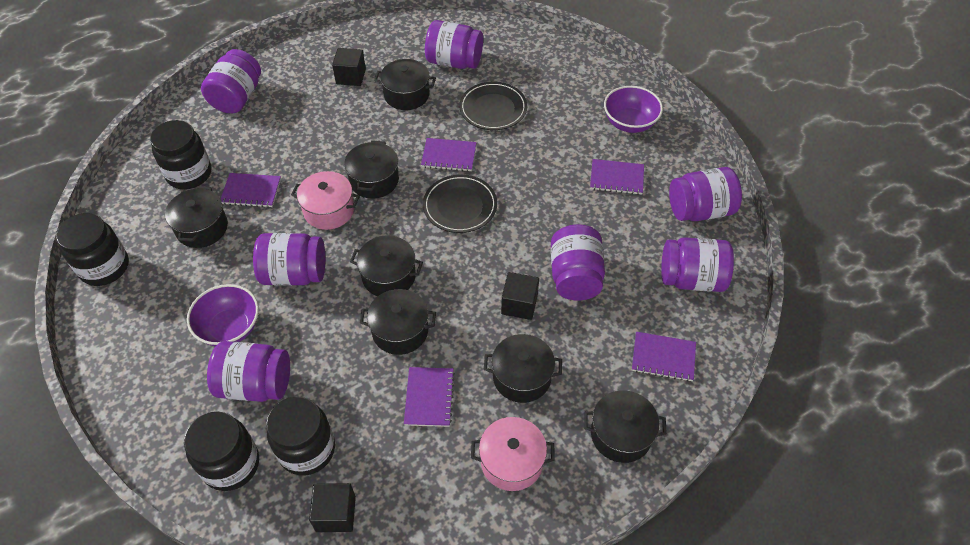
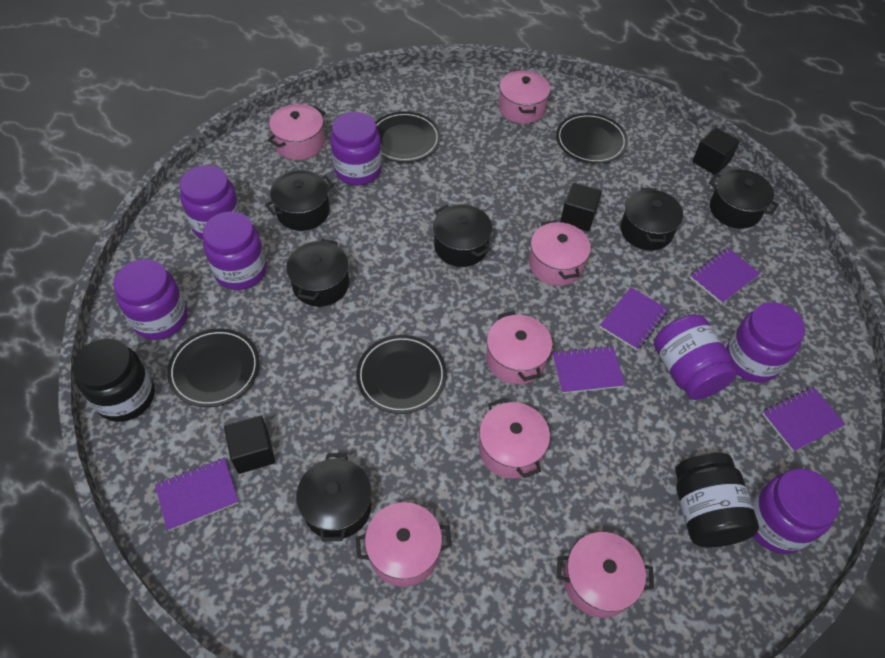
black jar: [56,213,129,286] [150,120,211,189] [184,412,259,491] [266,397,335,476] = 4 -> [72,338,155,422] [675,452,759,547] = 2
black plate: [423,175,497,233] [459,82,527,130] = 2 -> [167,329,260,407] [356,335,447,414] [375,112,441,162] [556,113,628,164] = 4
black pot: [165,186,228,248] [344,140,399,199] [350,235,423,296] [360,289,436,355] [374,59,436,110] [484,334,562,403] [584,391,667,463] = 7 -> [265,170,334,231] [286,239,349,307] [296,453,372,541] [433,204,492,267] [621,188,683,251] [709,169,779,229] = 6
pink pot: [291,171,360,230] [471,417,555,491] = 2 -> [268,104,325,160] [356,502,452,587] [479,398,550,479] [486,311,552,385] [499,70,550,124] [529,220,591,286] [557,532,654,618] = 7
purple bowl: [187,284,259,346] [604,86,663,133] = 2 -> none = 0

